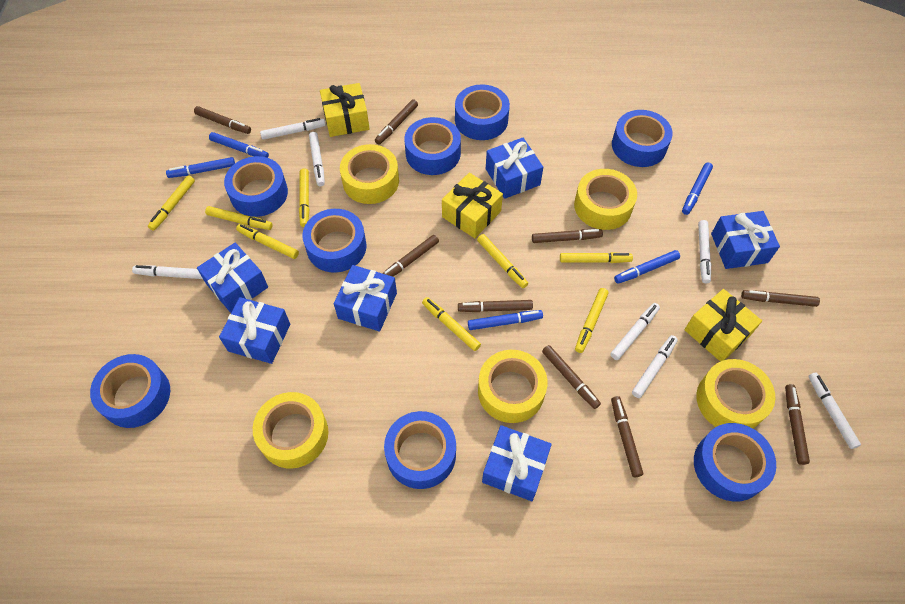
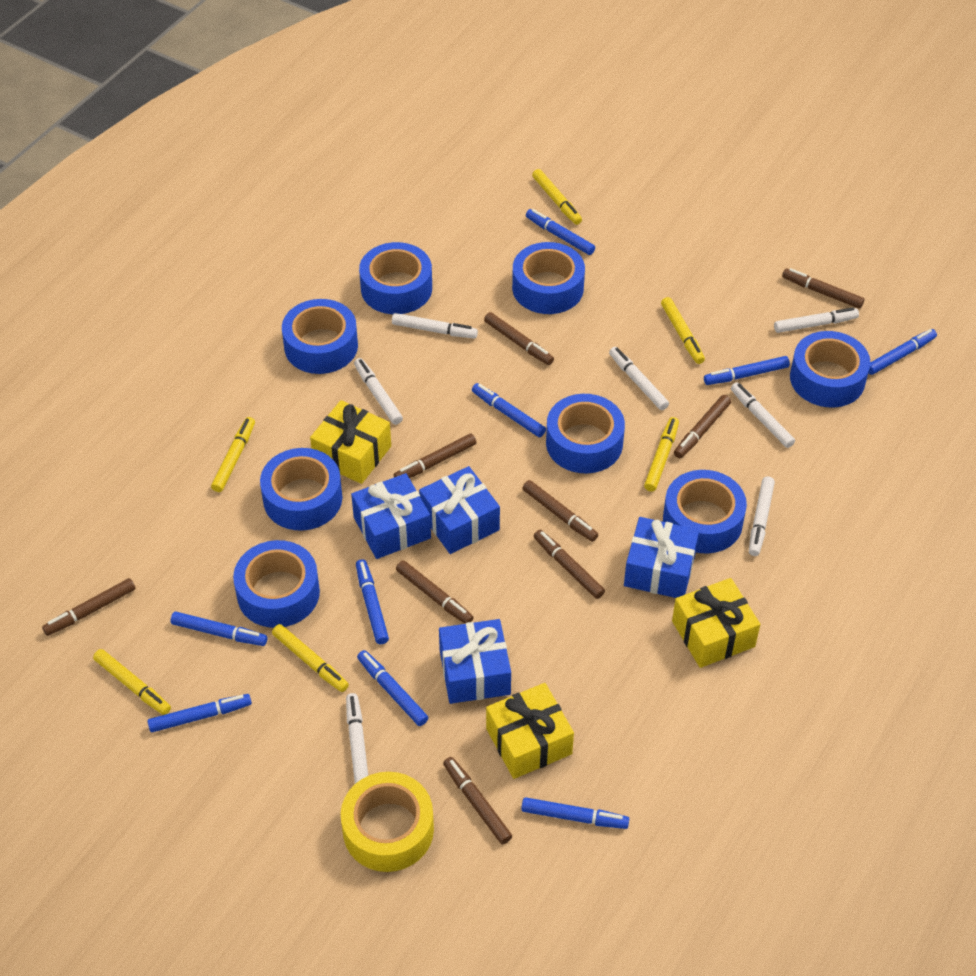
blue gift: [197,243,268,313] [219,297,290,364] [334,265,397,332] [482,425,552,501] [486,138,543,199] [711,211,780,269] = 6 -> [351,473,431,559] [419,466,500,554] [439,619,511,704] [624,517,699,598] = 4
blue marker: [166,157,235,178] [209,132,269,158] [468,310,543,330] [614,250,680,284] [682,163,713,215] = 5 -> [147,694,252,732] [171,612,267,646] [356,559,389,644] [357,650,428,726] [472,383,546,437] [521,797,629,829] [526,209,595,255] [704,356,790,385] [868,329,937,375] = 9
yellow marker: [148,175,195,231] [205,206,273,230] [236,224,299,259] [299,169,309,227] [422,297,481,351] [477,234,528,288] [560,252,633,263] [575,288,609,353] = 8 -> [93,649,171,715] [211,417,255,492] [272,624,349,692] [532,169,582,225] [644,417,679,492] [661,297,705,364] = 6
yellow tape: [253,392,328,469] [340,144,399,204] [478,350,547,423] [574,169,637,230] [696,359,775,429] = 5 -> [341,772,434,872] = 1

